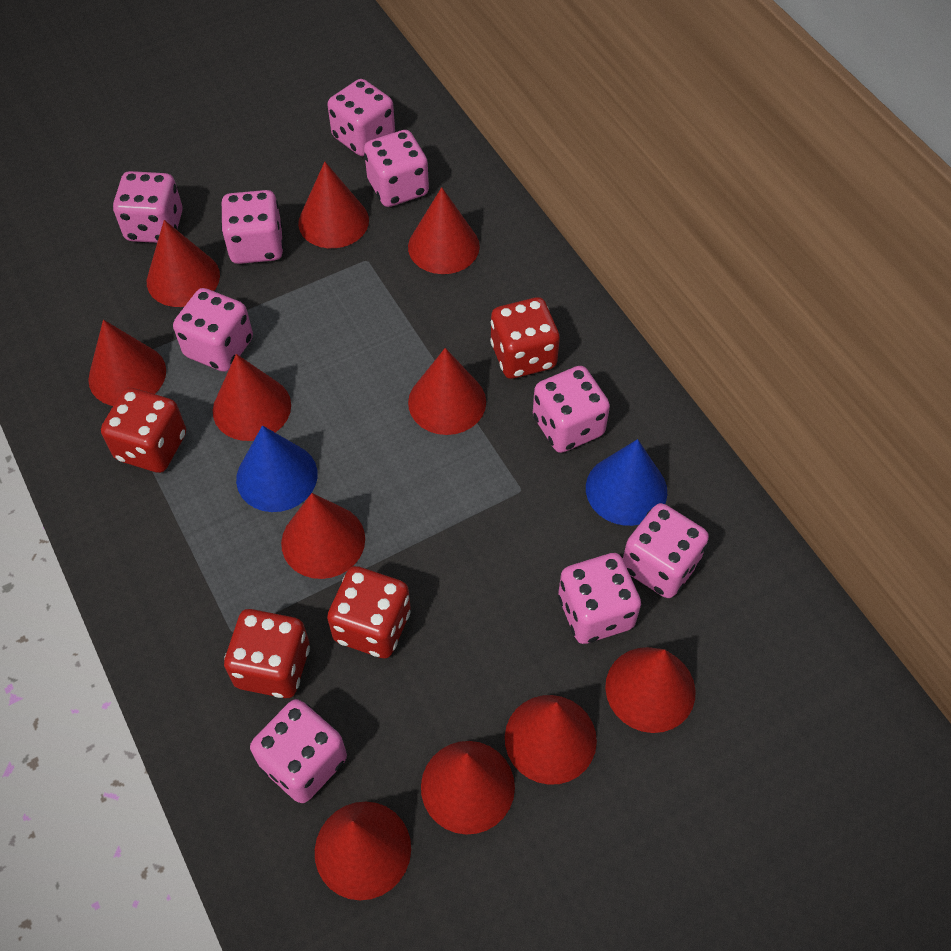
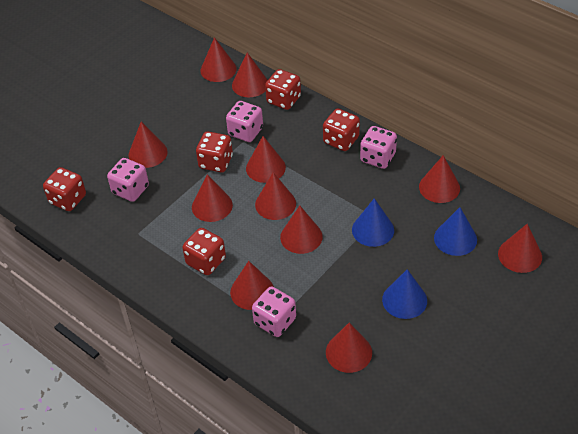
blue cone: [236,425,317,512] [586,439,667,526] = 2 -> [352,198,394,247] [382,269,427,319] [434,207,477,256] = 3
pink dice: [113,171,183,243] [173,288,253,372] [221,190,283,264] [250,699,347,803] [327,79,395,156] [364,130,429,207] [533,366,610,453] [558,553,641,644] [623,503,709,598] = 9 -> [107,158,149,202] [226,101,263,142] [252,286,296,337] [360,126,397,169] = 4
red dice: [101,388,186,473] [224,609,310,698] [327,566,411,659] [490,297,560,379] = 4 -> [43,167,86,211] [182,228,226,275] [196,132,233,172] [265,69,301,110] [323,109,360,151] = 5

